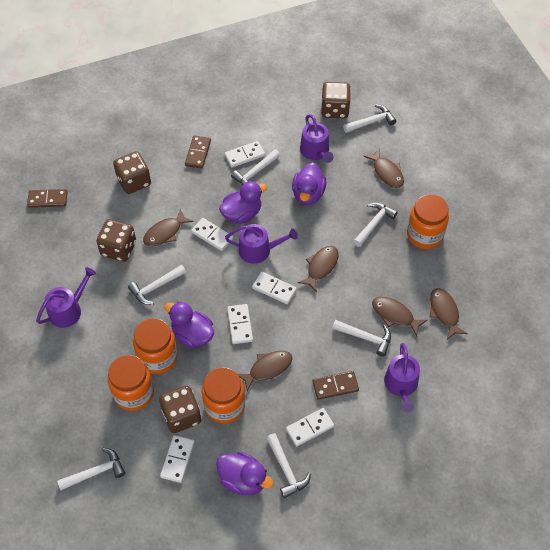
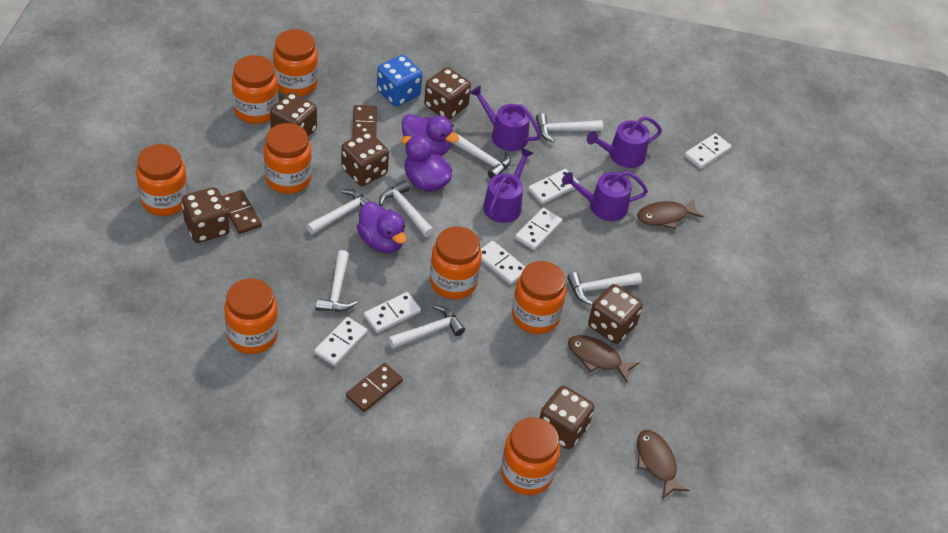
blue dice: none = 0 -> [377,55,422,107] = 1
brown dice: [96,219,136,262] [113,151,151,194] [159,386,201,433] [321,82,351,118] = 4 -> [182,187,230,243] [270,92,317,137] [341,131,389,186] [424,67,471,120] [540,386,594,449] [588,284,643,344] = 6
brown fish: [143,208,194,246] [238,351,292,392] [298,246,338,293] [363,148,404,188] [372,297,428,337] [430,288,468,339] = 6 -> [568,335,639,383] [637,199,704,229] [637,430,690,499] = 3
orange jar: [108,355,154,411] [133,318,177,374] [202,367,245,424] [407,194,449,249] = 4 -> [136,144,188,216] [224,278,278,354] [232,55,279,124] [264,123,312,194] [273,29,318,96] [430,226,482,299] [501,417,560,495] [512,261,566,334] = 8
purple duck: [164,301,214,348] [216,452,274,495] [219,181,268,224] [292,163,326,205] = 4 -> [357,202,407,253] [402,114,459,156] [402,135,452,191] = 3

